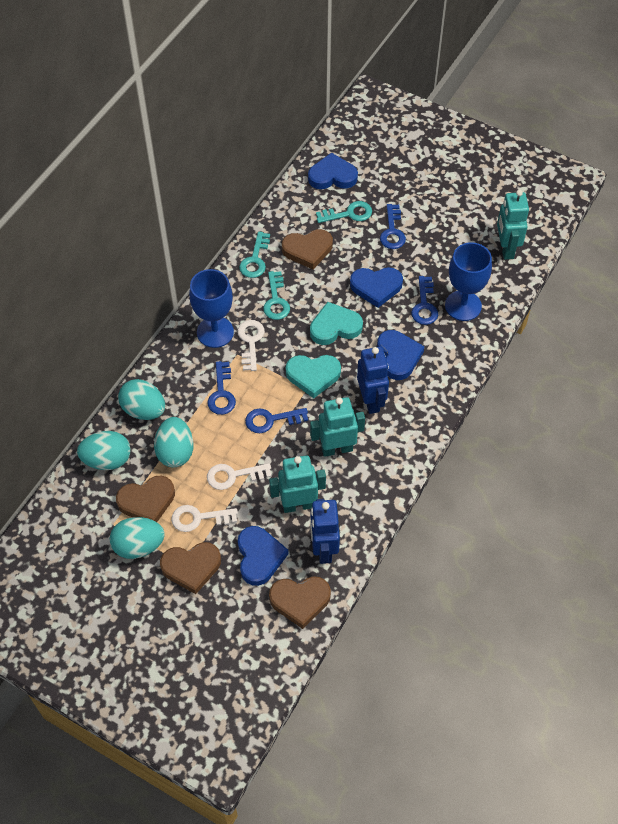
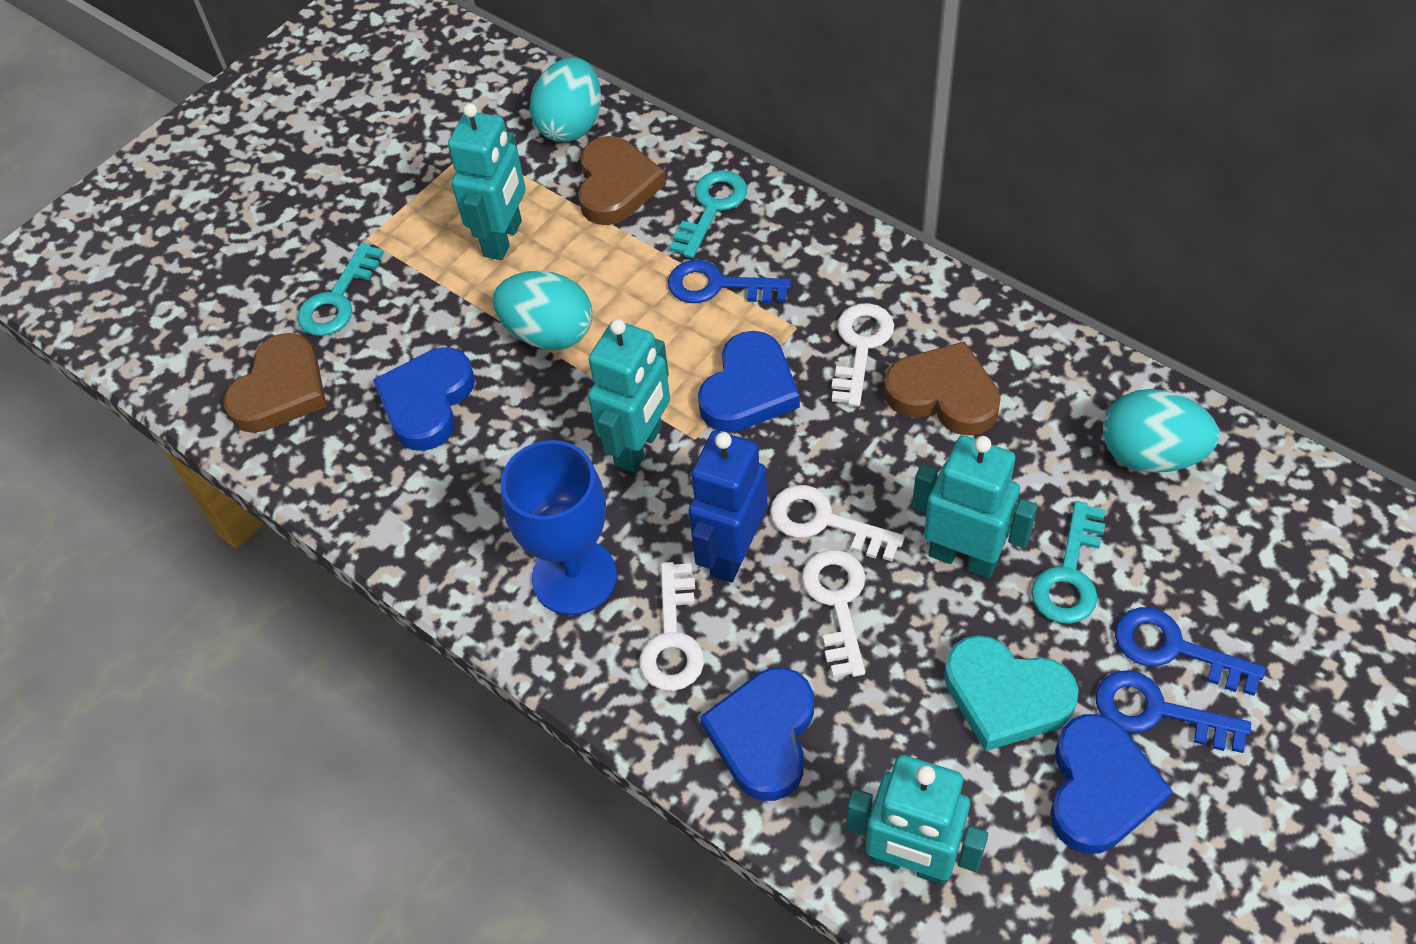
blue goblet: [189,269,234,348] [445,242,492,321] = 2 -> [501,440,617,615] = 1
blue key: [207,361,236,415] [245,408,308,433] [380,204,406,249] [411,276,438,325] = 4 -> [668,260,791,303] [1096,670,1251,753] [1115,607,1266,696] = 3
blue robot: [310,499,340,564] [357,347,389,414] = 2 -> [689,430,768,583] = 1
brown heart: [116,476,175,522] [160,542,221,594] [269,576,331,629] [282,229,333,269] = 4 -> [223,333,327,433] [578,136,666,225] [884,341,1001,436] = 3
turquoise egg: [77,431,131,470] [110,517,165,559] [118,379,165,420] [154,417,193,468] = 4 -> [493,271,593,350] [530,57,601,142] [1103,389,1219,473] = 3
turquoise heart: [286,355,341,398] [310,302,363,345] = 2 -> [944,635,1079,751] = 1
turquoise robot: [269,455,326,513] [310,397,365,457] [497,190,529,260] = 3 -> [448,103,526,260] [588,319,670,472] [846,755,988,885] [912,435,1038,579] = 4
white key: [171,505,238,532] [207,463,272,490] [237,320,265,371] = 3 -> [639,562,704,691] [770,485,905,561] [802,550,866,678] [832,303,894,407] = 4

